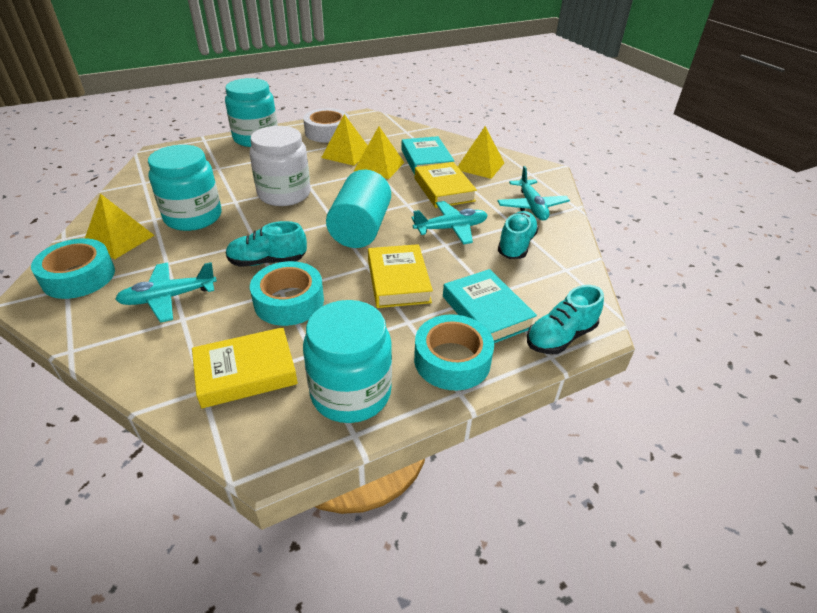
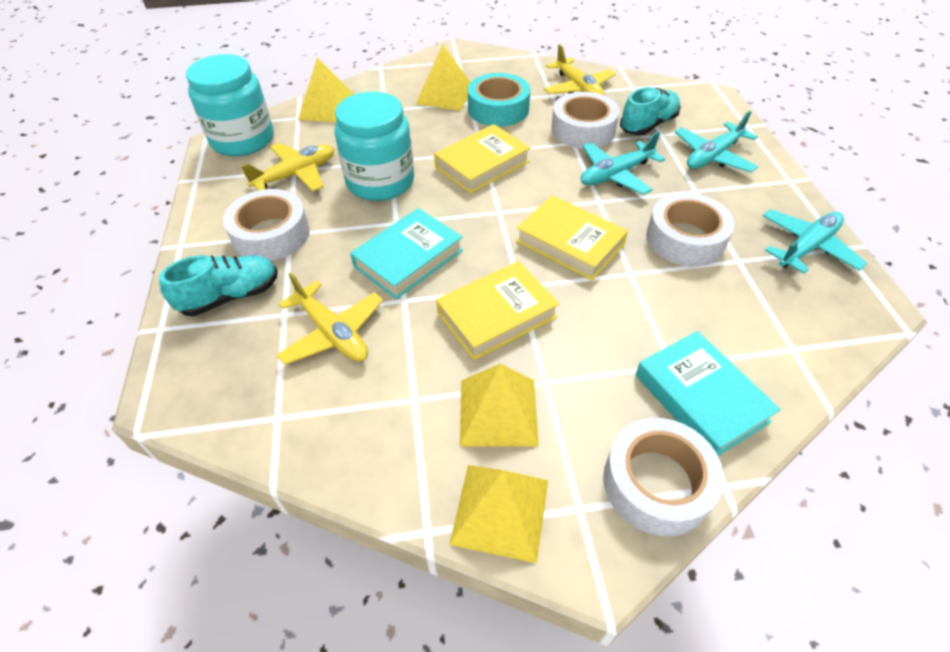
turquoise cylinder: [326,169,391,248] = 1 -> none = 0
turquoise jar: [148,145,221,231] [225,78,277,147] [303,300,392,423] = 3 -> [186,54,274,156] [334,92,414,201] = 2
turquoise shoe: [225,221,307,267] [498,211,539,259] [527,285,604,354] = 3 -> [159,255,278,316] [620,87,681,135] = 2
turquoise tape: [31,238,115,299] [250,261,324,326] [414,314,494,390] = 3 -> [468,73,530,127] = 1
white jar: [249,126,311,206] = 1 -> none = 0
white tape: [303,108,349,143] = 1 -> [223,189,310,261] [551,92,620,148] [603,418,724,536] [646,193,734,267] = 4
yellow plane: none = 0 -> [241,143,335,192] [276,272,383,365] [544,44,616,95] = 3

